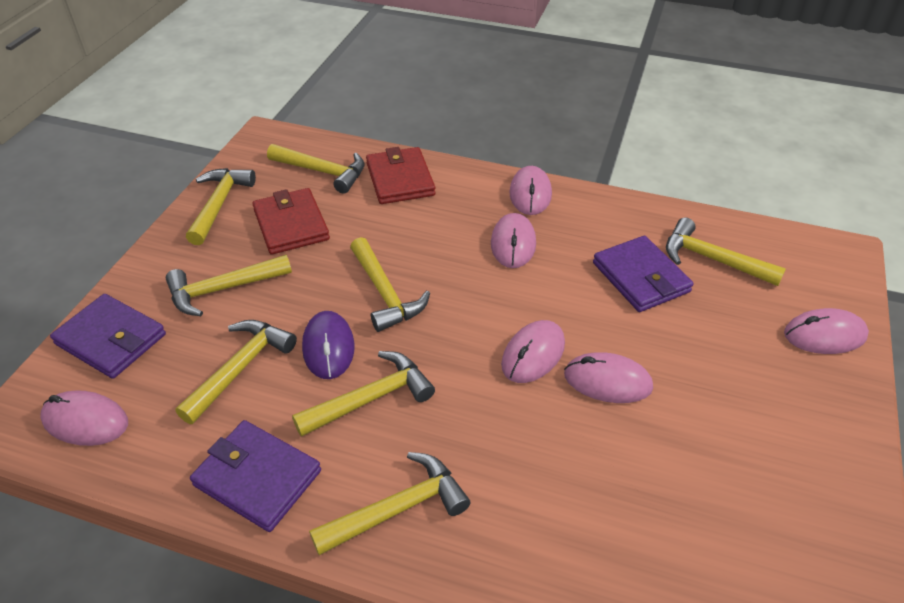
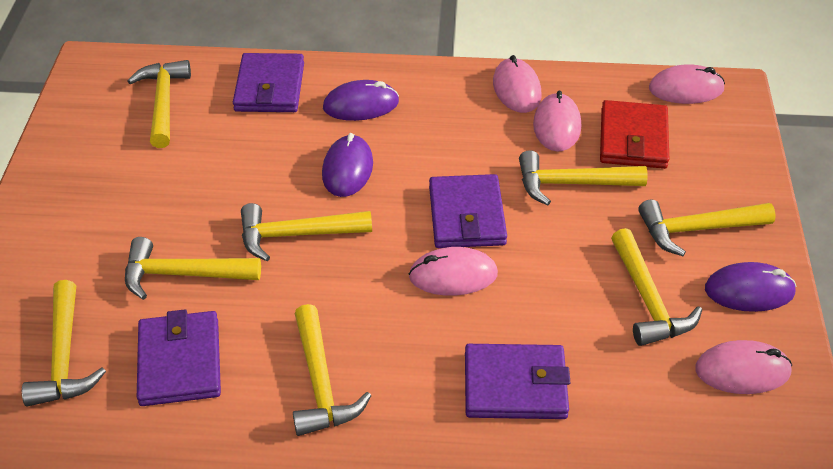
pink mouse: [40,390,128,446] [491,213,536,268] [501,320,565,383] [509,166,552,215] [564,352,653,403] [784,308,869,354] = 6 -> [409,247,498,296] [493,55,542,113] [533,91,581,152] [649,64,725,104] [695,340,792,394] = 5
purple mouse: [302,311,354,379] = 1 -> [322,133,373,197] [323,80,399,121] [705,262,796,312] = 3
purple wallet: [50,294,166,379] [190,420,321,532] [593,236,694,312] = 3 -> [137,309,221,406] [233,53,304,112] [429,174,507,248] [465,344,570,419] = 4
red wallet: [252,188,330,255] [366,147,436,204] = 2 -> [600,100,669,169] = 1

